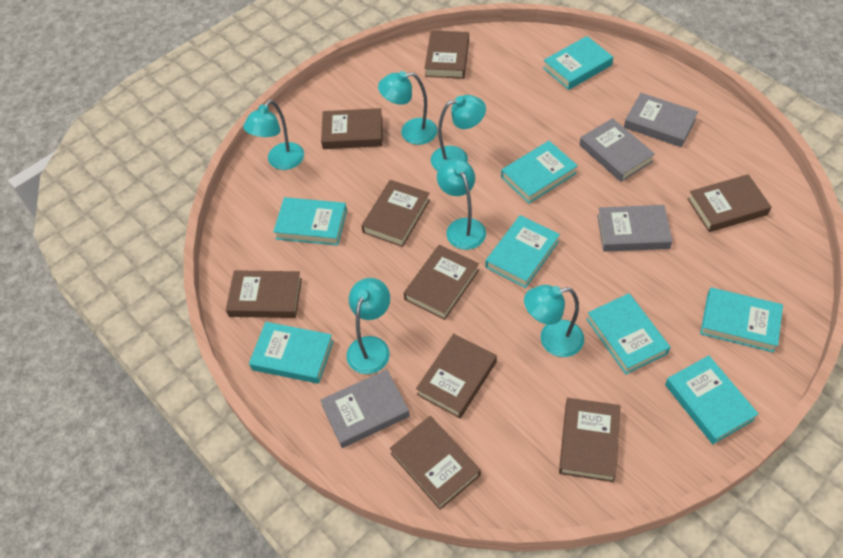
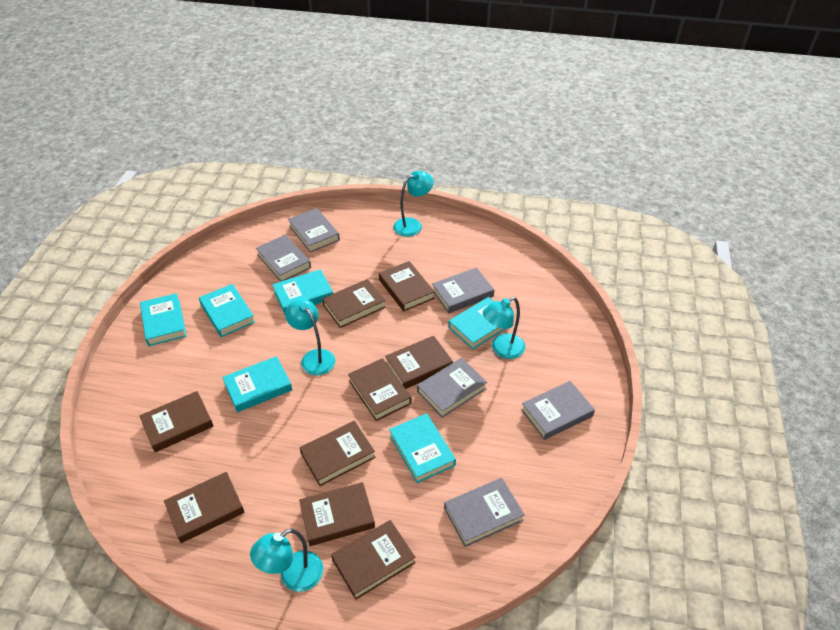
grey book: [320,369,410,448] [580,118,655,182] [597,205,672,252] [624,93,698,147] = 4 -> [256,235,311,282] [288,208,340,252] [417,358,487,418] [432,268,494,313] [444,478,525,547] [521,381,595,440] = 6
turquoise book: [249,322,333,384] [273,197,347,246] [486,215,560,288] [501,141,578,203] [543,36,613,90] [586,293,670,374] [665,355,758,444] [700,287,783,353] = 8 -> [140,293,187,346] [199,284,255,337] [223,356,292,412] [272,269,333,314] [389,413,456,483] [448,297,505,350] = 6
turquoise lamp: [243,100,304,170] [347,278,390,374] [378,71,437,145] [431,95,486,171] [437,159,486,250] [524,285,584,357] = 6 -> [250,529,323,592] [285,299,335,375] [393,171,434,237] [483,297,525,359] = 4

